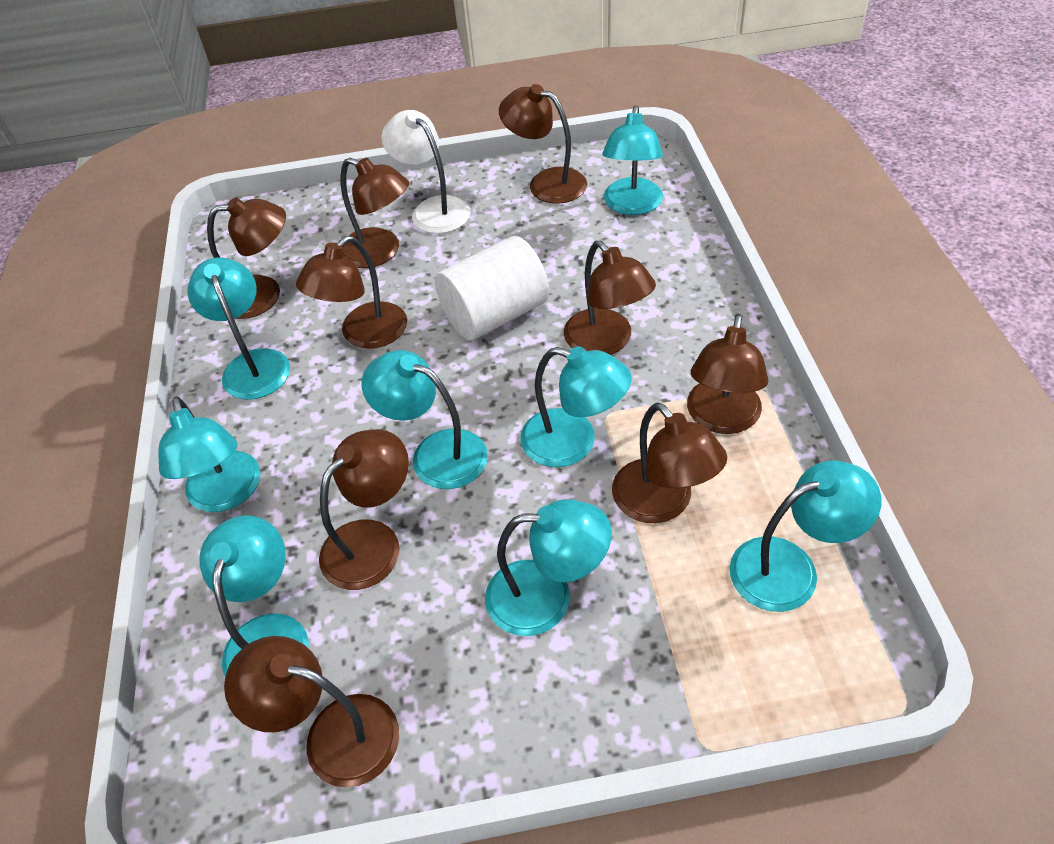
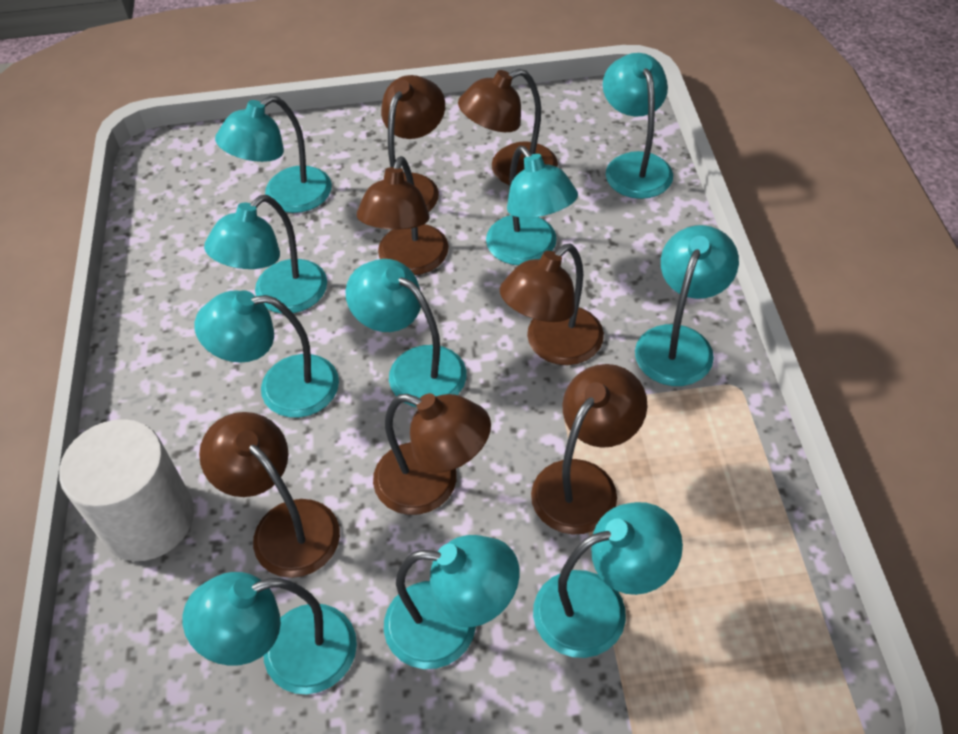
brown lamp: [207,198,286,319] [224,636,399,788] [296,236,407,349] [319,429,409,590] [341,158,409,268] [499,84,587,203] [564,241,656,355] [612,402,727,523] [687,314,769,434] = 9 -> [199,412,340,578] [357,156,449,275] [373,393,491,515] [381,75,445,212] [458,69,558,185] [500,244,604,365] [531,364,647,534] = 7
turquoise lamp: [158,397,260,512] [187,258,290,400] [199,515,309,676] [362,350,488,489] [485,500,612,636] [520,346,632,467] [602,105,663,215] [729,461,881,612] = 8 -> [182,572,357,694] [194,290,339,418] [204,195,327,314] [215,96,332,213] [345,259,466,407] [384,535,520,669] [486,146,578,265] [533,502,683,658] [603,53,673,199] [635,225,739,386] = 10
white lamp: [382,110,470,234] = 1 -> none = 0

